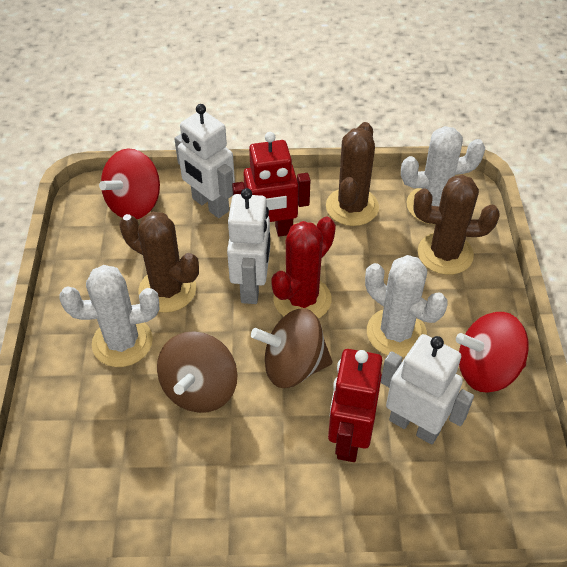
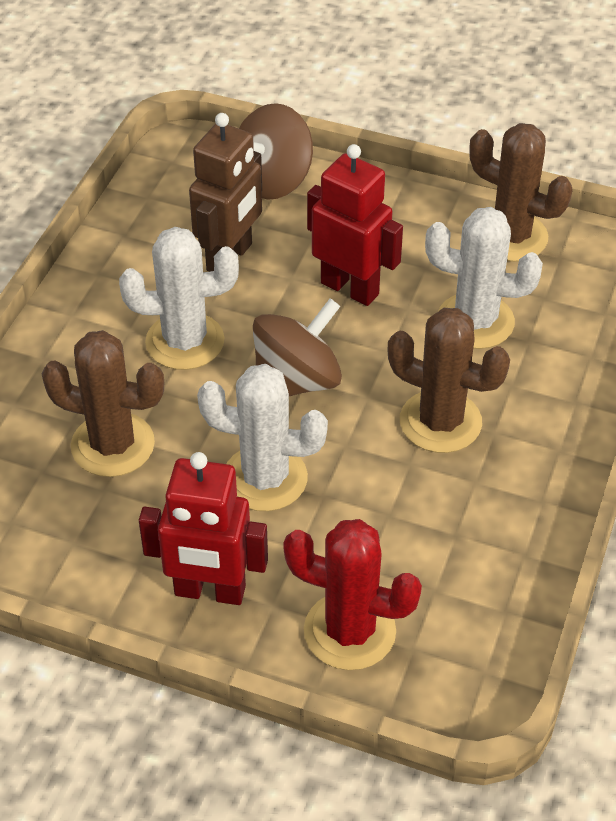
brown robot: none = 0 -> [189,113,262,272] = 1
red spinning top: [99,148,160,219] [456,312,529,393] = 2 -> none = 0
white robot: [174,104,235,218] [227,188,270,304] [381,334,474,445] = 3 -> none = 0

